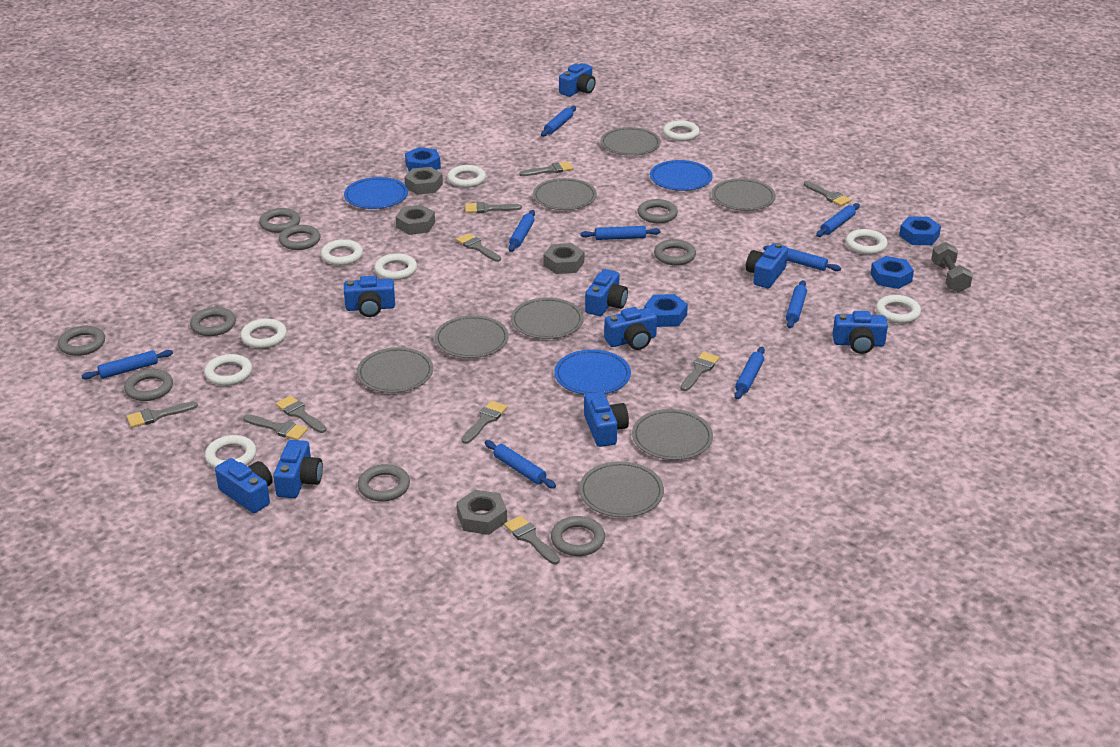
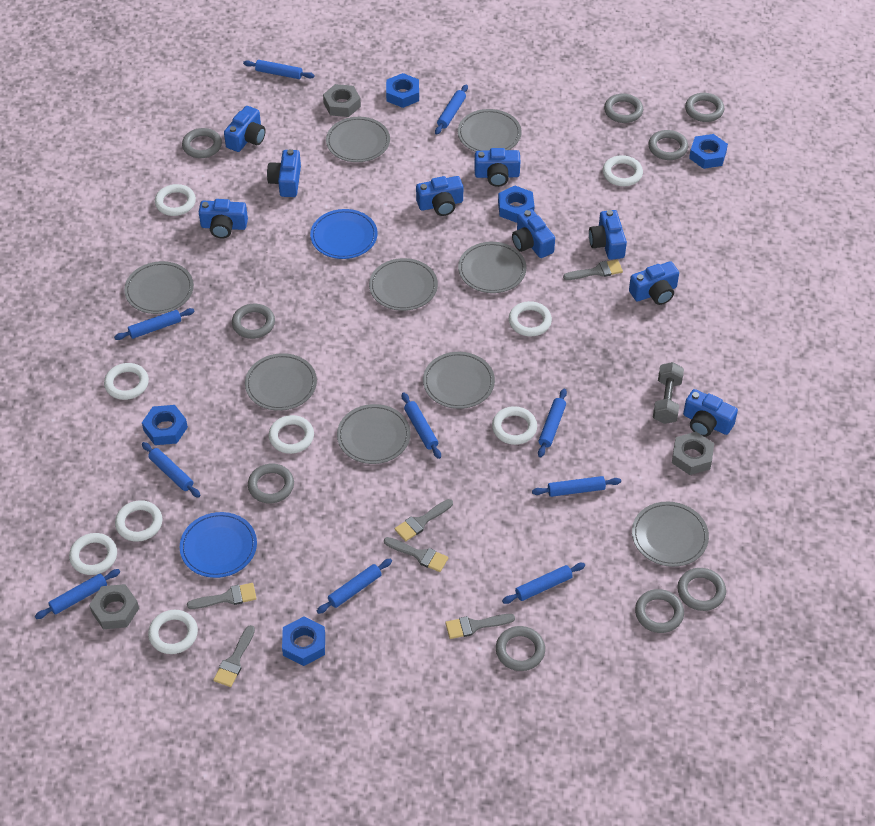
blue nut: [405,147,441,171] [644,294,688,327] [870,256,914,289] [899,216,941,245] = 4 -> [142,405,188,445] [282,617,325,666] [386,73,419,108] [498,186,535,223] [689,134,728,169] = 5
blue plate: [344,177,408,209] [554,350,631,395] [650,160,713,191] = 3 -> [180,512,257,578] [310,209,378,259] = 2
blue rolling pin: [82,350,173,380] [485,440,556,489] [508,210,535,252] [541,106,576,137] [580,226,660,240] [734,347,765,399] [763,246,841,271] [786,280,807,328] [816,203,860,237] = 9 -> [35,569,120,619] [114,308,195,340] [142,442,201,498] [243,60,315,79] [317,559,392,614] [402,393,441,459] [435,84,468,135] [502,563,585,604] [532,476,621,497] [538,389,567,457] = 10
grey brush: [127,401,198,428] [243,414,308,440] [276,396,327,433] [456,233,501,262] [462,400,508,444] [465,202,522,213] [504,515,560,564] [519,161,573,176] [680,352,719,391] [804,181,851,206] = 10 -> [187,583,257,609] [213,625,255,687] [384,537,448,572] [395,499,453,541] [445,614,515,639] [563,259,623,280] = 6
grey nut: [396,205,435,235] [405,167,443,195] [457,490,507,535] [543,243,584,274] = 4 -> [89,584,139,629] [323,84,361,117] [672,432,714,475] = 3
grey plate: [357,347,433,393] [435,315,509,358] [511,298,584,339] [533,178,597,210] [579,461,664,517] [600,127,661,156] [632,409,713,460] [711,179,776,211] = 8 -> [124,261,194,314] [245,353,317,411] [326,117,390,162] [337,404,411,464] [369,258,438,311] [423,352,495,409] [458,109,522,152] [458,242,526,293] [632,502,709,567] = 9

